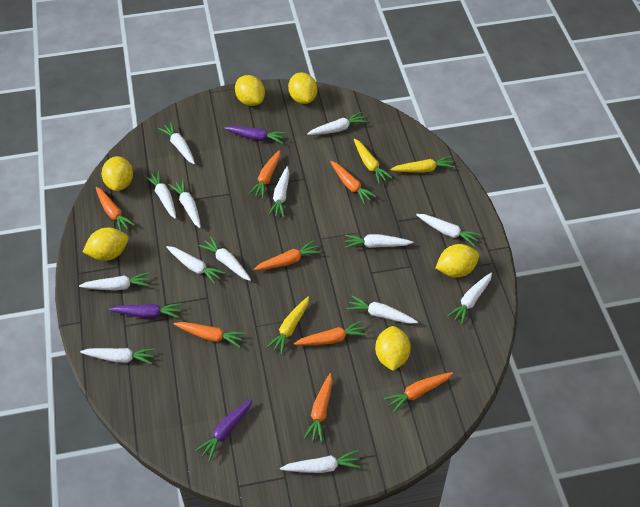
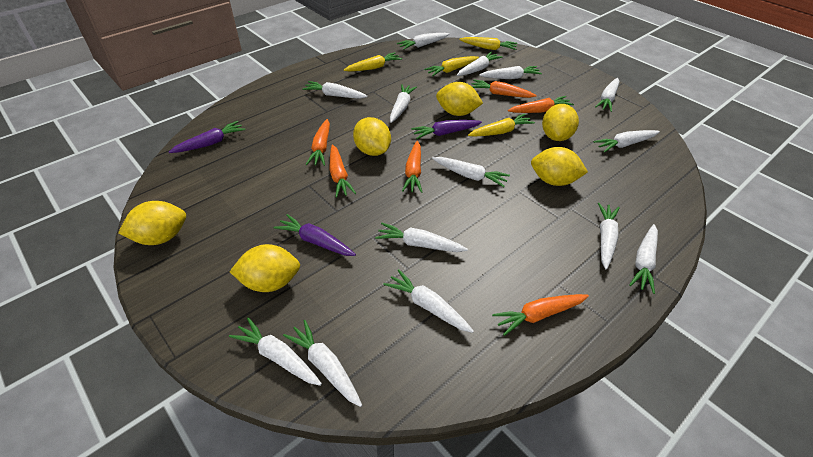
orange carrot: [96,187,135,232] [174,322,246,347] [249,150,280,198] [254,240,321,270] [294,321,367,345] [303,373,332,443] [330,161,377,204] [384,372,453,413] = 8 -> [306,119,330,166] [330,145,356,198] [402,141,422,193] [472,79,537,98] [492,294,589,336] [508,96,574,113] = 6
yellow carrot: [266,296,309,355] [354,139,392,184] [390,156,455,173] = 3 -> [344,52,402,72] [424,56,479,76] [459,37,517,50] [468,114,535,137] = 4

